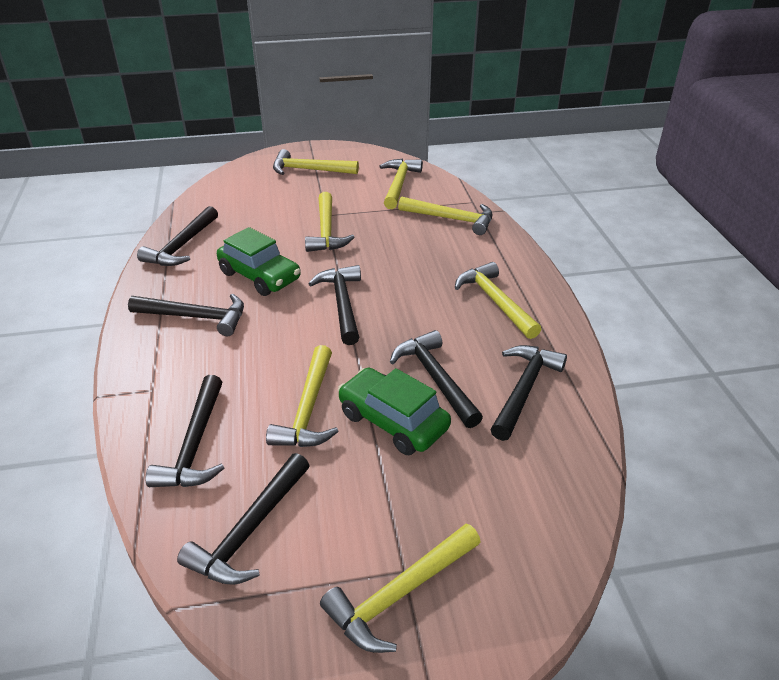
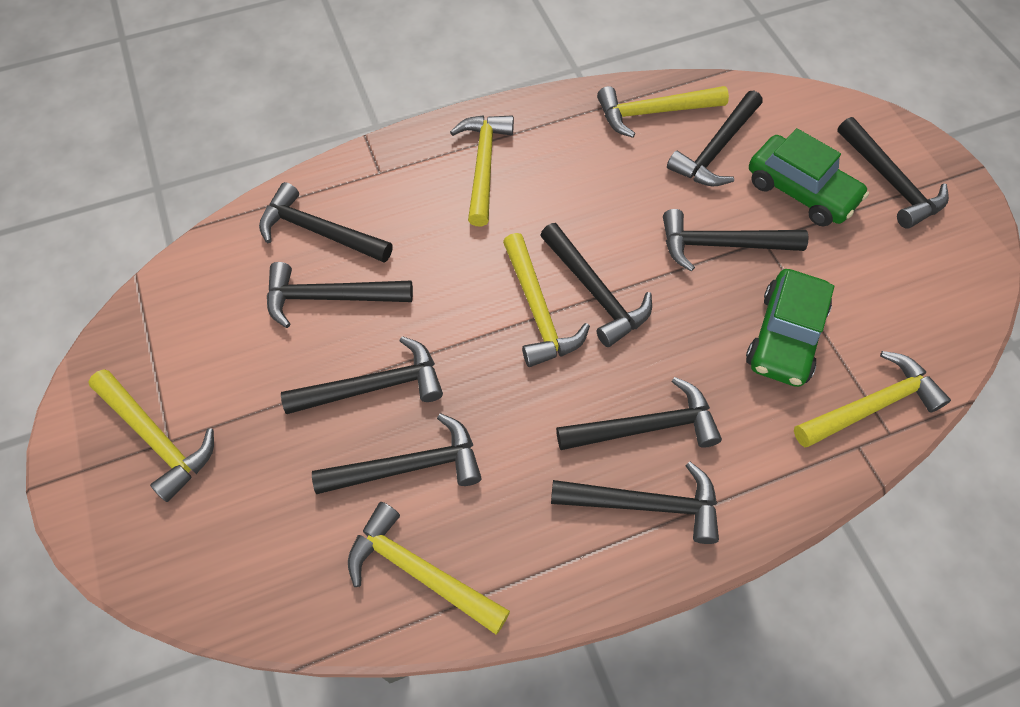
black hammer: [128,294,244,336] [137,206,218,266] [145,375,224,487] [177,453,310,585] [308,265,361,345] [390,330,483,428] [490,345,567,441] = 7 -> [259,182,392,263] [267,262,413,328] [281,336,443,414] [312,413,482,494] [540,223,652,347] [551,462,719,544] [556,377,722,450] [663,209,809,272] [667,91,763,186] [837,117,949,229] = 10
yellow hammer: [266,345,339,447] [273,149,359,175] [305,192,355,252] [320,524,481,653] [379,159,423,209] [398,196,493,235] [455,262,541,339] = 7 -> [88,369,214,502] [348,502,510,635] [450,115,514,227] [503,233,590,367] [597,86,729,138] [794,351,951,447] = 6

